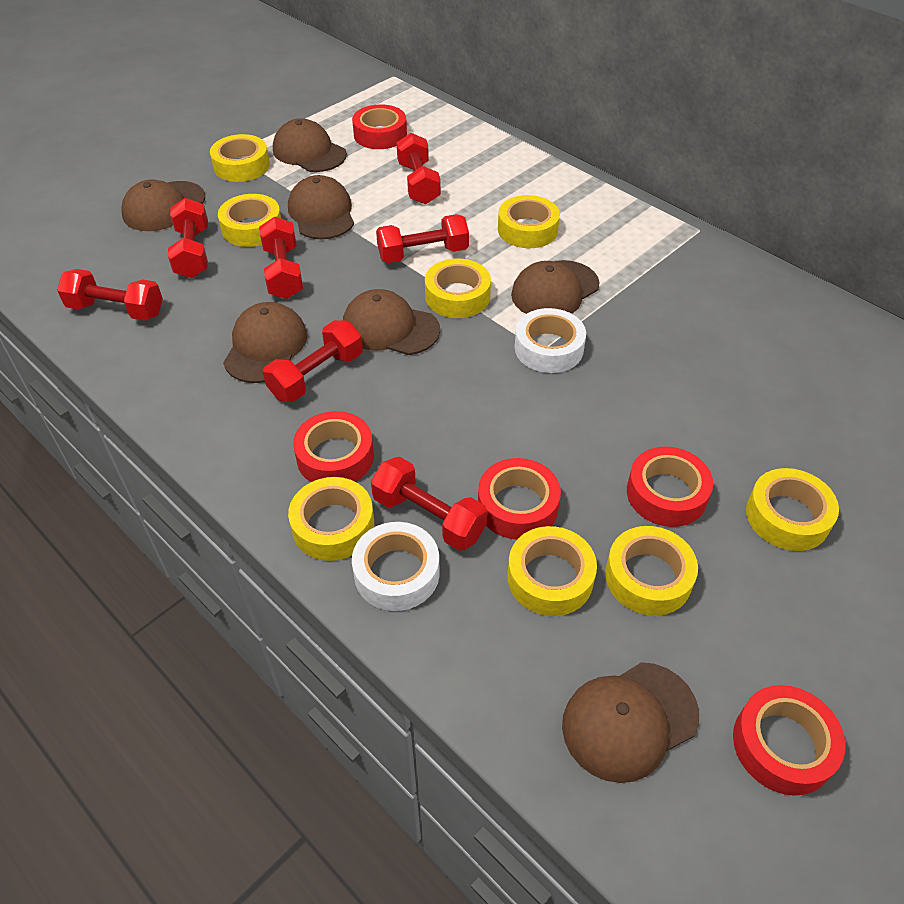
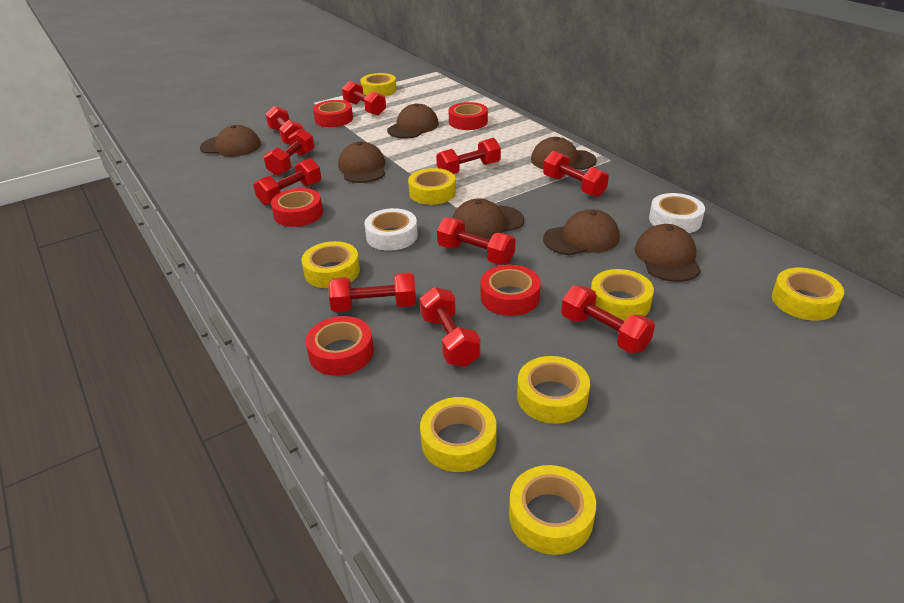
red dumbbell: [57,269,163,321] [168,198,208,278] [259,216,303,299] [263,320,363,402] [371,457,487,551] [376,214,469,263] [396,133,441,204] = 7 -> [253,158,321,205] [264,128,315,176] [265,106,303,145] [328,272,416,312] [342,81,386,116] [420,287,481,367] [436,138,501,174] [437,217,516,265] [543,151,609,197] [561,285,655,353] = 10

